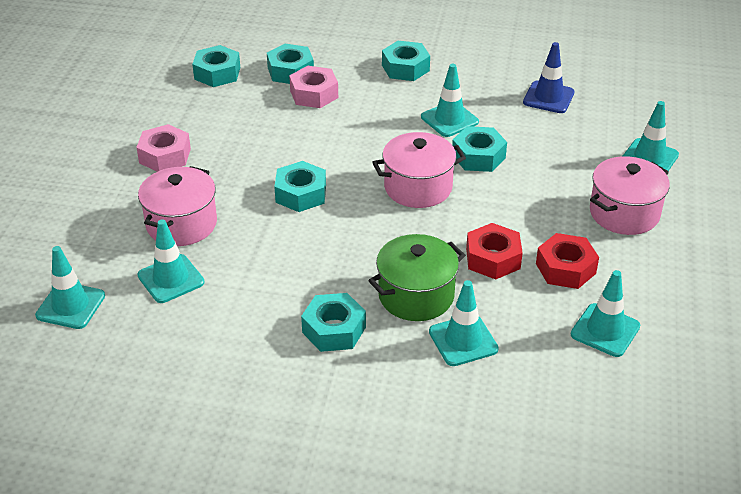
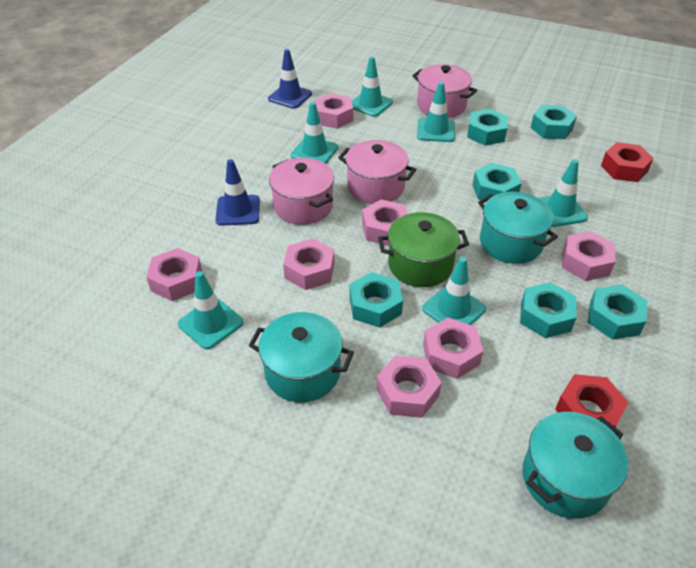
blue traffic cone: [523,42,575,113] = 1 -> [215,159,260,226] [268,49,312,109] = 2
pink nut: [136,124,191,172] [289,66,338,108] = 2 -> [146,248,202,301] [283,239,334,290] [314,93,353,129] [362,199,408,246] [376,355,442,418] [423,318,483,379] [562,231,615,281] = 7
turquoise pot: none = 0 -> [248,312,354,403] [478,192,558,264] [523,412,628,519] = 3

